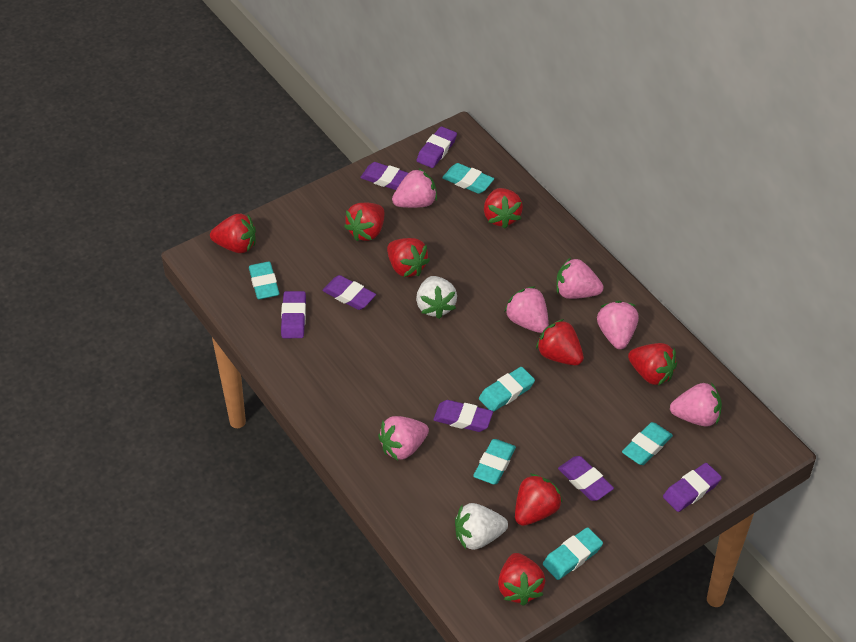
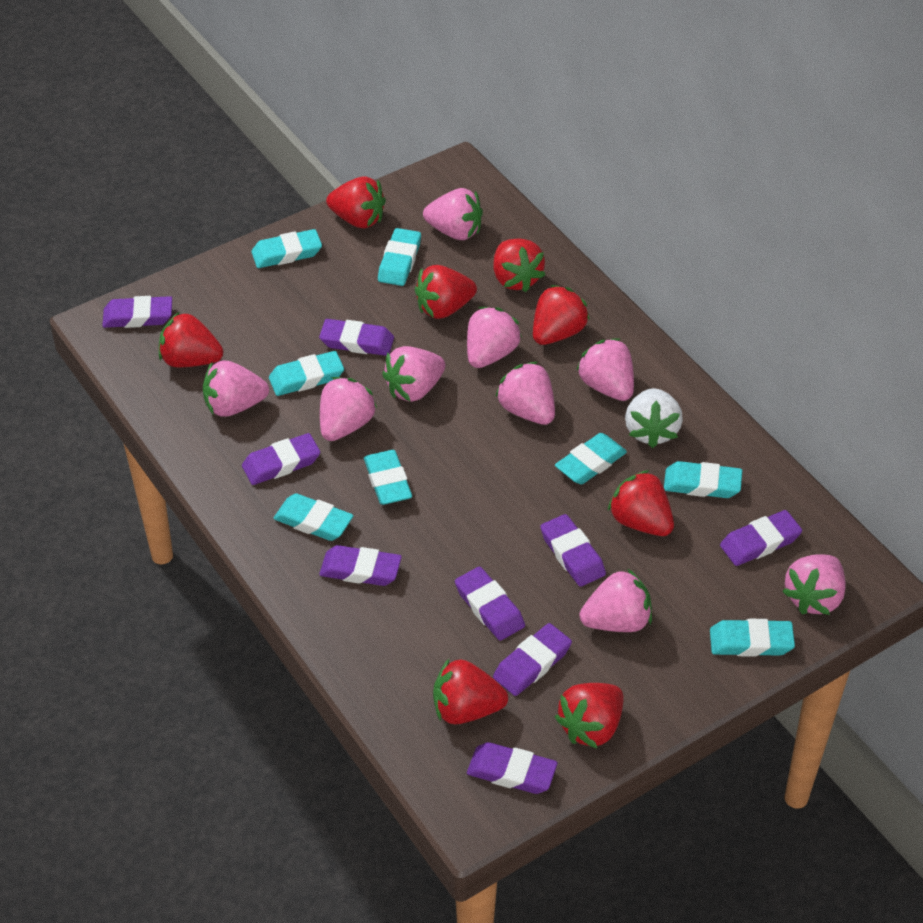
pink strawberry: [378,416,429,461] [392,168,437,208] [504,286,549,333] [556,258,604,299] [597,301,639,349] [670,383,722,427] = 6 -> [203,361,269,417] [320,377,377,441] [382,346,445,402] [423,188,483,240] [467,307,522,368] [495,362,555,425] [576,338,634,401] [579,568,652,632] [782,554,846,615] = 9
purple eraser: [281,291,306,338] [322,275,376,310] [360,162,408,190] [417,127,457,168] [433,400,493,432] [558,456,614,501] [663,463,722,512] = 7 -> [102,296,172,328] [242,433,320,485] [319,319,394,356] [319,545,402,586] [455,566,525,641] [467,742,558,794] [493,623,572,696] [540,514,606,587] [720,510,802,566] = 9
turquoise eraser: [249,262,279,299] [442,163,494,194] [473,439,516,485] [479,367,535,412] [543,527,603,580] [622,422,673,465] = 6 -> [251,229,322,268] [269,351,344,396] [273,493,354,541] [364,450,412,505] [378,228,421,286] [555,433,627,485] [664,461,742,498] [710,619,795,657] = 8
white strawberry: [416,276,457,319] [455,503,508,550] = 2 -> [625,388,683,448] = 1

